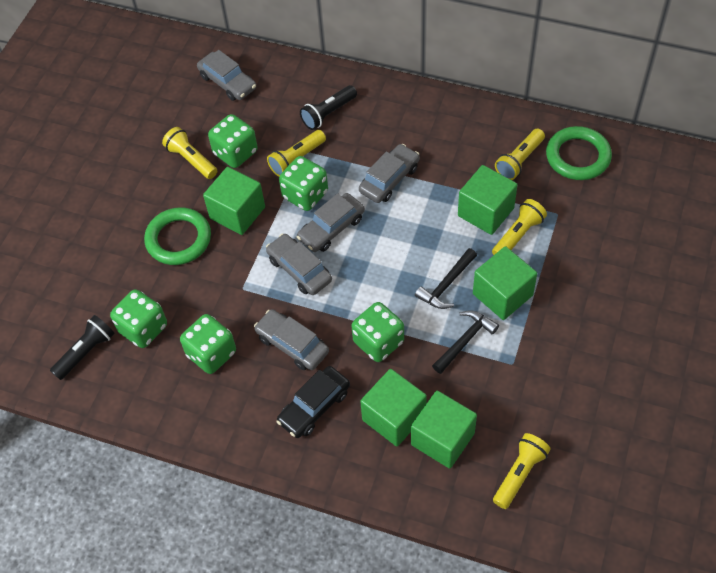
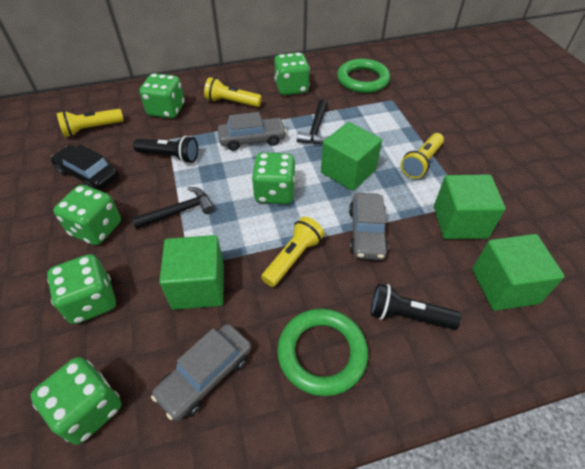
green cube: [203,167,265,235] [360,369,427,446] [411,391,477,469] [458,165,517,235] [473,246,537,320] = 5 -> [159,235,224,310] [321,122,382,191] [434,175,506,239] [472,234,565,311] = 4
green dice: [110,289,167,348] [180,314,236,374] [208,114,258,168] [279,156,328,211] [351,302,404,362] = 5 -> [30,357,121,445] [47,254,116,324] [54,185,121,245] [139,73,184,119] [252,152,296,204] [274,52,310,95] = 6
grey car: [197,50,256,101] [254,309,329,370] [266,234,332,295] [297,193,365,252] [359,144,419,203] = 5 -> [151,324,252,421] [218,112,287,151] [349,193,389,260] = 3
yellow flashlight: [162,127,217,179] [267,130,326,176] [492,199,547,255] [493,433,551,509] [495,129,545,180] = 5 -> [57,109,124,137] [204,77,262,107] [261,216,324,287] [401,133,444,179] = 4

